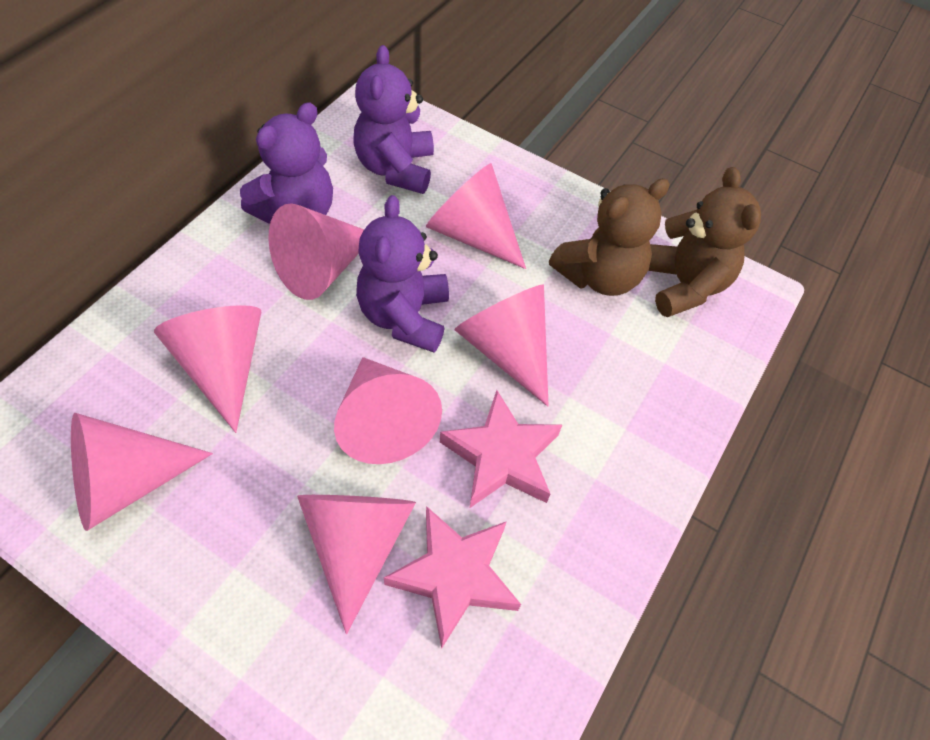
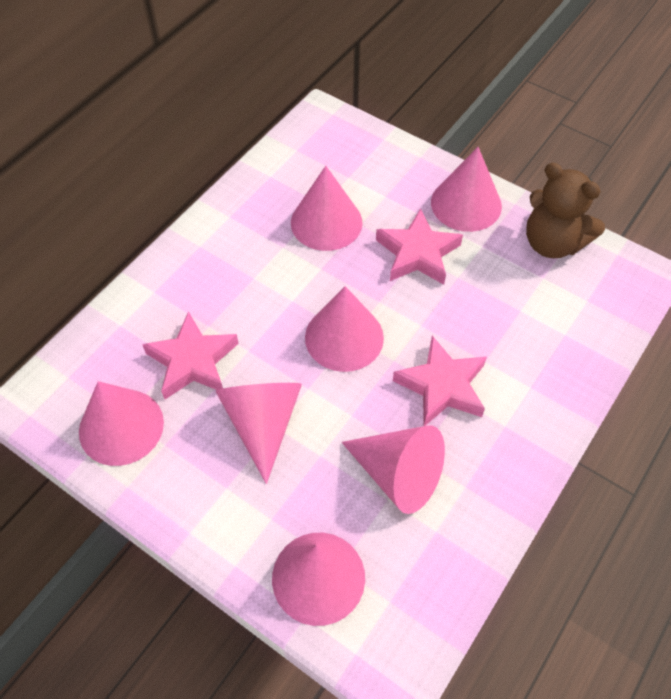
brown teddy bear: [549,178,670,296] [648,167,761,317] = 2 -> [526,163,605,258] = 1
pink star: [384,506,521,649] [440,390,562,508] = 2 -> [142,311,239,399] [376,208,463,285] [393,336,487,426] = 3
purple teddy bear: [240,102,333,224] [354,45,434,194] [356,195,449,352] = 3 -> none = 0

